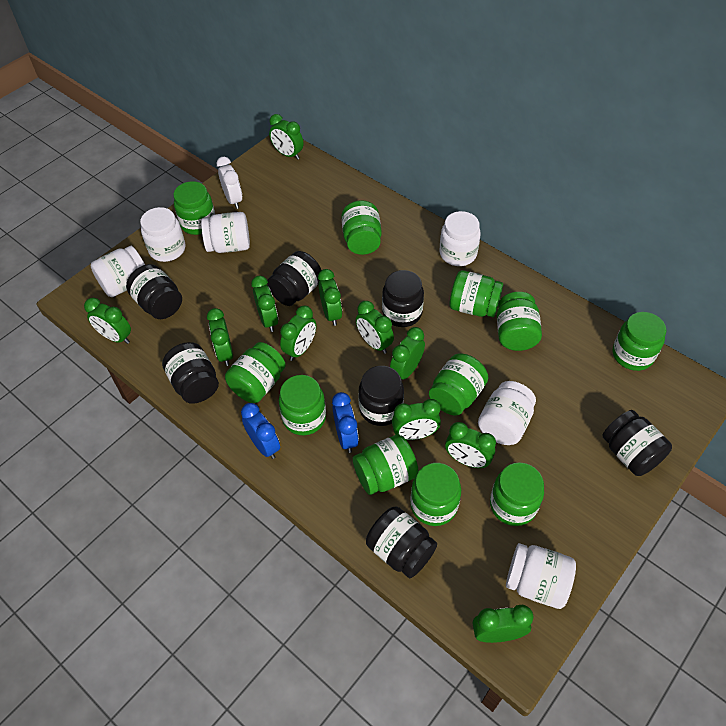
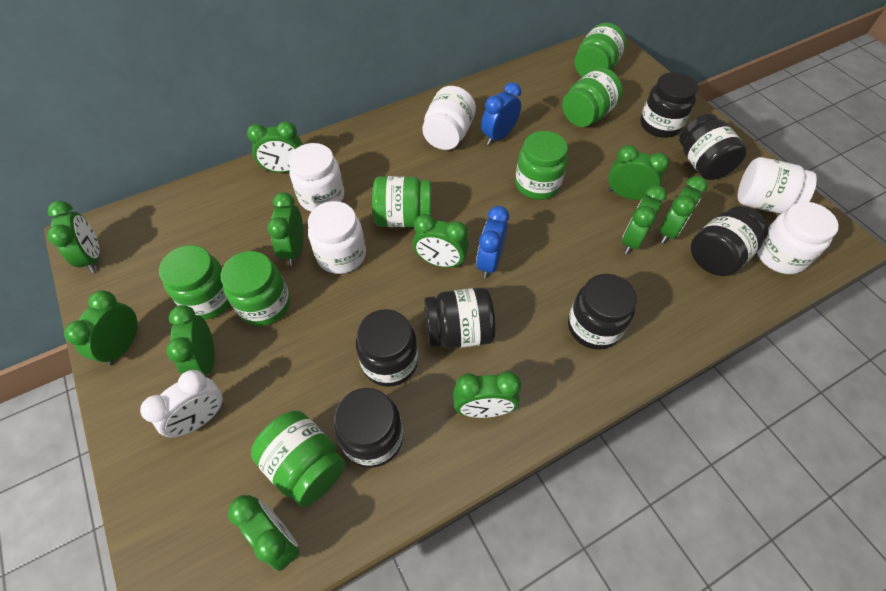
green jar: [173,181,215,235] [225,342,286,403] [279,375,326,435] [341,200,382,255] [353,434,418,495] [410,463,461,526] [429,354,488,416] [450,270,503,317] [490,463,544,526] [497,292,542,351] [613,312,666,371] = 11 -> [159,245,231,320] [221,251,290,326] [251,411,345,507] [372,176,432,227] [515,131,568,200] [562,68,623,127] [574,23,626,77] = 7
white jar: [91,246,145,297] [140,207,185,262] [201,212,250,253] [440,211,481,266] [478,381,536,445] [506,543,576,609] = 6 -> [289,143,344,212] [308,201,366,274] [422,86,476,150] [737,157,817,213] [757,202,839,274] = 5

